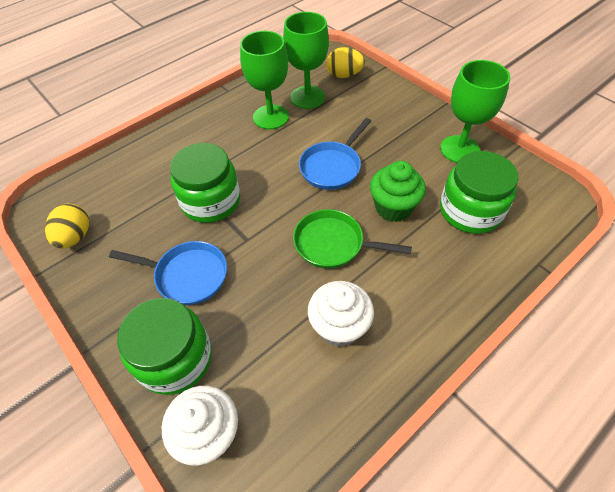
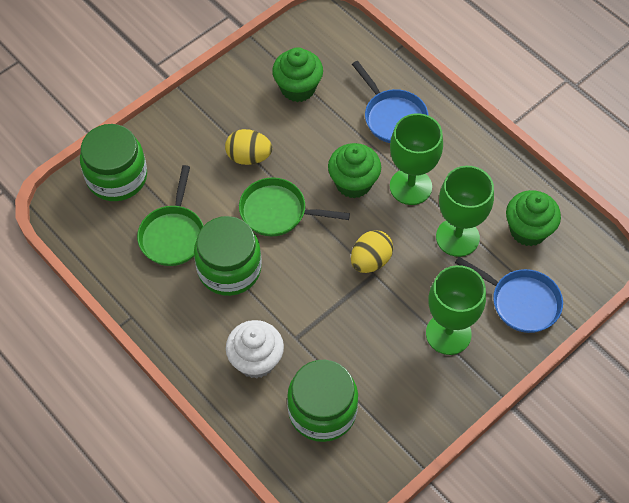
green cupcake: [370,161,426,222] = 1 -> [272,47,323,102] [328,143,381,198] [506,190,561,246] = 3
green pan: [293,209,412,268] = 1 -> [137,165,203,266] [239,177,350,236] = 2
white cupcake: [162,386,238,465] [308,281,374,347] = 2 -> [226,320,284,379] = 1

